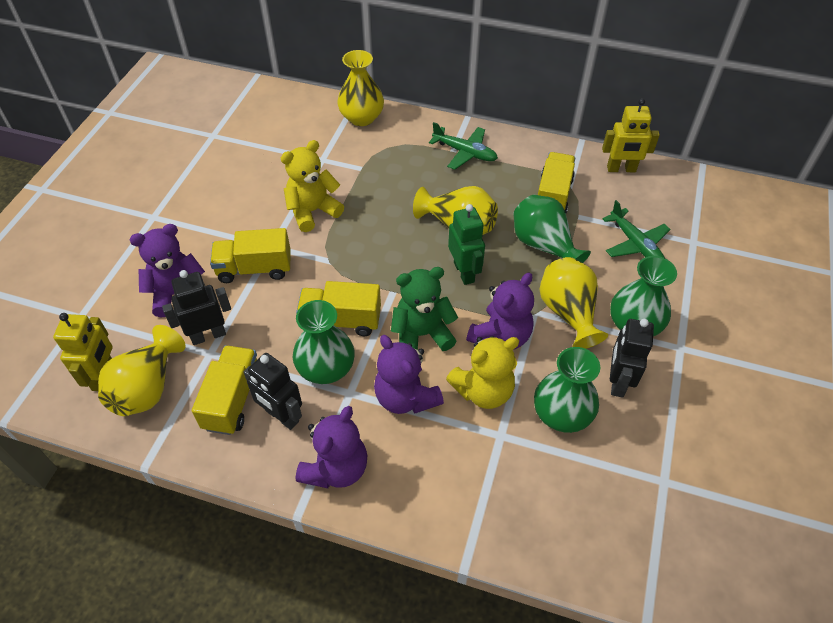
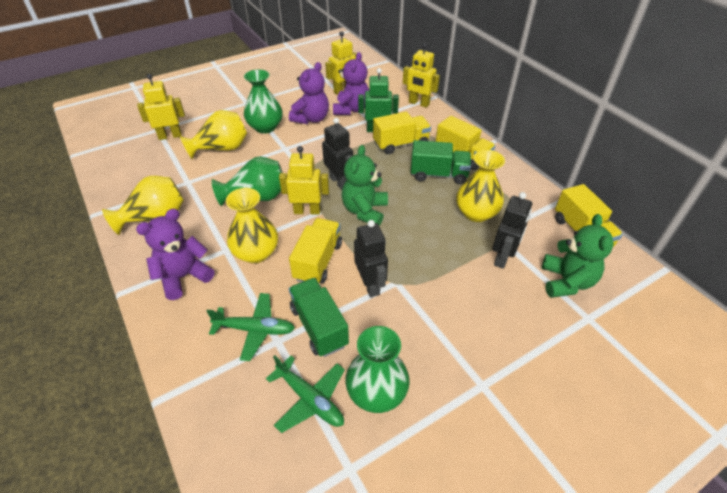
green teddy bear: [391,267,458,351] = 1 -> [341,145,388,226] [542,214,614,298] = 2
green truck: none = 0 -> [289,278,349,357] [411,140,471,184] = 2
green vase: [293,300,355,384] [513,195,591,263] [534,347,600,433] [610,256,677,336] = 4 -> [212,156,283,206] [244,69,283,134] [345,326,410,413] = 3
purple teddy bear: [130,224,205,317] [296,406,367,488] [374,335,444,414] [466,272,534,350] = 4 -> [136,209,214,300] [289,62,329,124] [333,52,369,115] = 3
yellow robot: [53,313,113,391] [602,99,660,172] = 2 -> [137,74,185,140] [279,146,329,215] [325,31,357,95] [403,43,440,108] = 4
yellow teddy bear: [281,140,344,232] [446,336,519,409] = 2 -> none = 0

